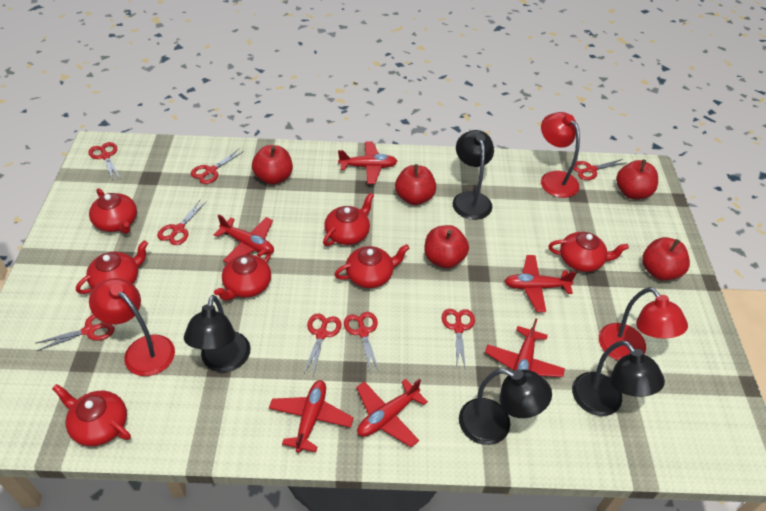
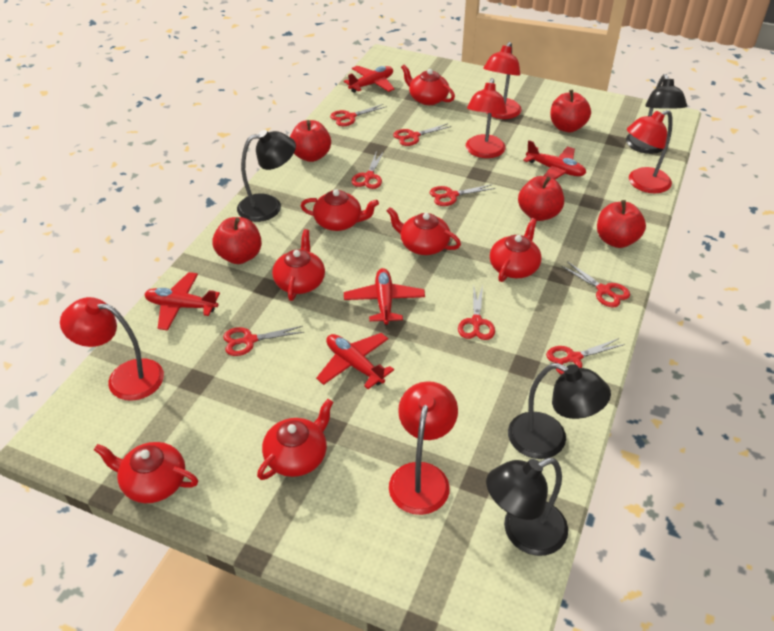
red lamp: [89,278,175,376] [541,112,580,198] [599,287,688,361] = 3 -> [60,297,164,401] [389,381,458,515] [466,78,507,158] [483,42,522,119] [627,110,673,193] = 5
red plane: [213,214,274,263] [269,380,354,453] [338,142,397,184] [356,379,428,447] [485,318,565,377] [504,255,577,312] = 6 -> [144,272,220,330] [316,333,394,389] [344,66,395,93] [344,268,425,326] [523,140,586,179] = 5

